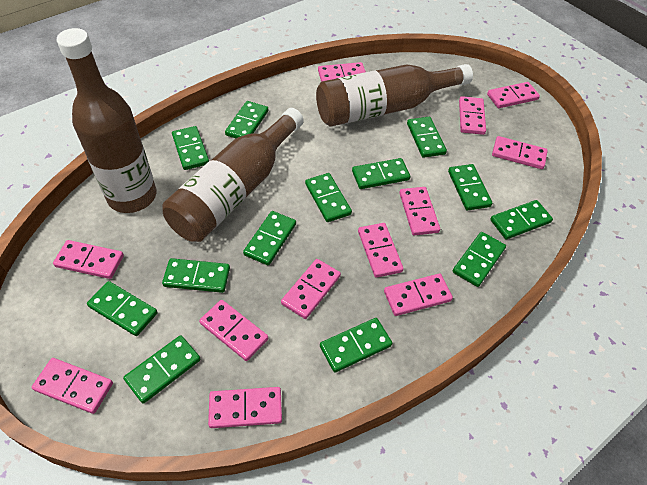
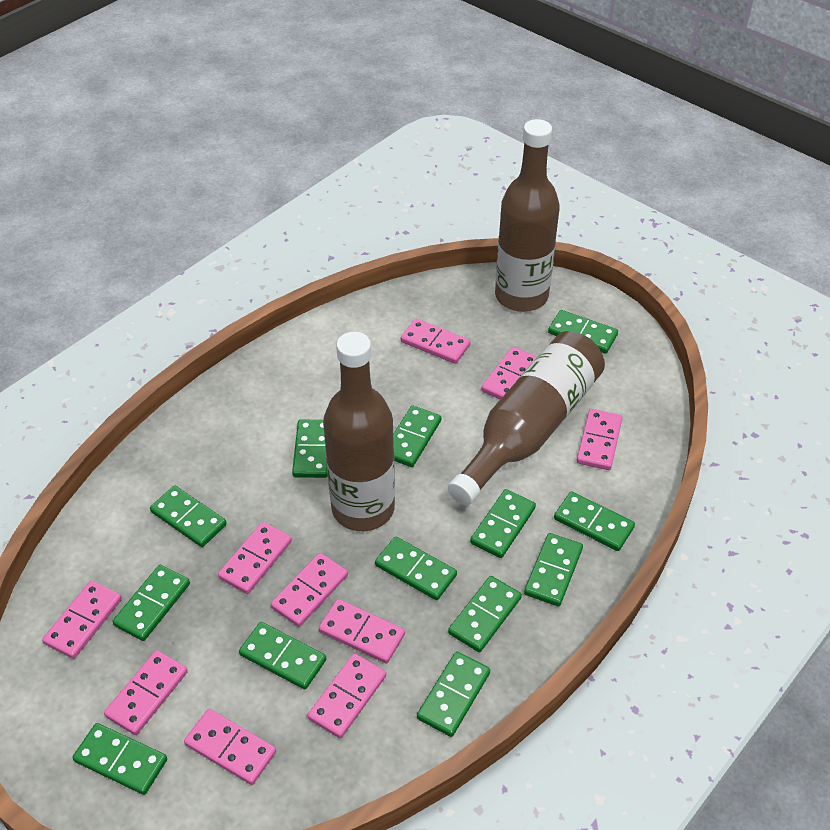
pink domino: [32,358,113,414] [53,240,124,279] [199,300,268,361] [208,387,282,428] [281,259,341,319] [318,62,366,82] [358,223,404,278] [384,274,453,316] [399,187,440,236] [459,96,486,135] [487,82,540,108] [492,136,548,169] = 12 -> [42,581,122,659] [104,650,188,735] [184,709,276,785] [218,522,292,594] [271,553,348,627] [308,653,386,738] [319,599,405,664] [401,319,471,364] [481,347,537,399] [576,409,622,470] = 10

